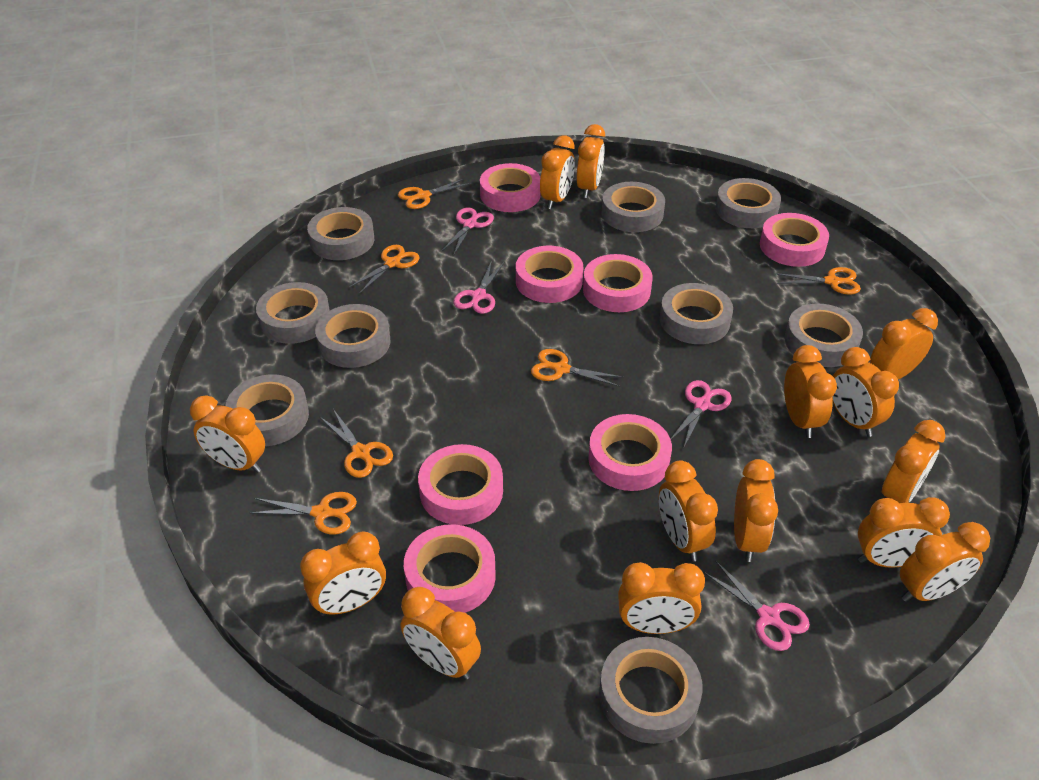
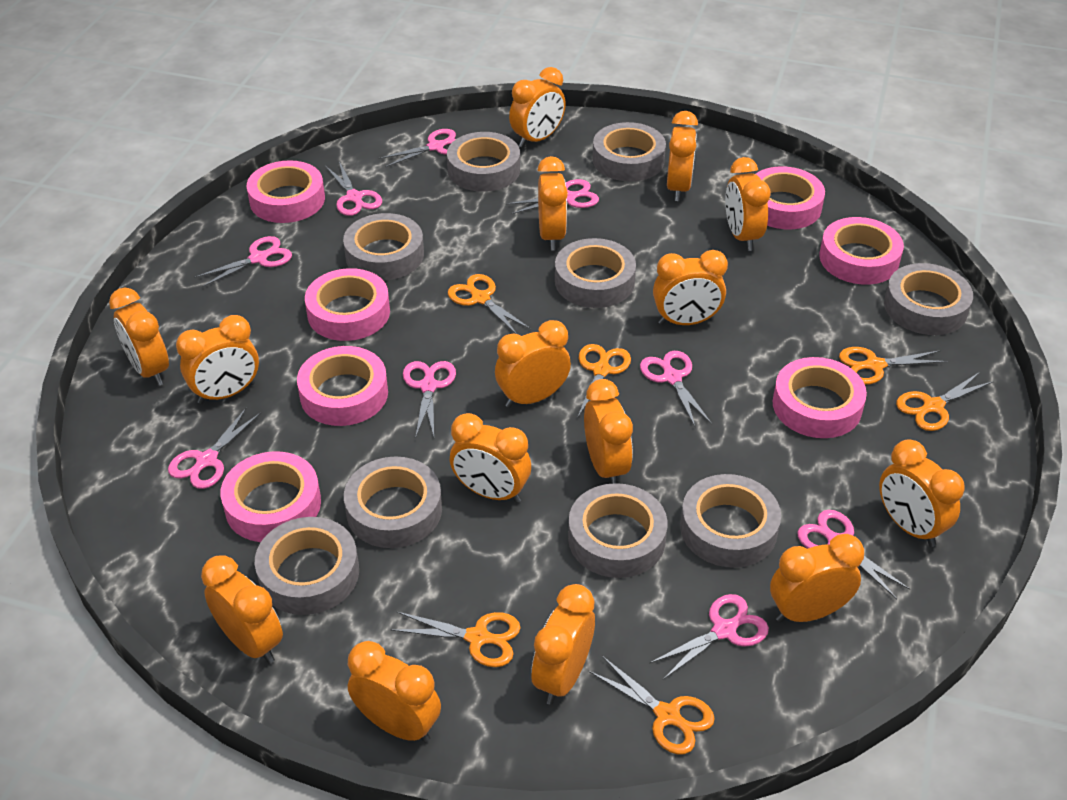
orange clock: [190,396,265,473] [300,531,386,616] [401,587,481,680] [540,135,575,209] [576,124,605,198] [618,562,705,634] [659,460,718,561] [734,459,778,562] [784,345,837,438] [832,347,899,437] [858,497,950,568] [870,308,938,379] [882,420,945,503] [900,522,990,602] = 14 -> [109,288,169,386] [176,315,259,404] [201,555,283,664] [348,641,441,743] [450,413,531,503] [495,320,571,408] [509,67,566,148] [531,584,595,705] [537,156,568,251] [584,379,633,484] [653,250,728,325] [667,111,698,201] [725,157,770,251] [770,534,864,623] [879,439,965,547] = 15
pink scissors: [442,208,494,254] [453,261,504,314] [671,380,732,449] [703,560,810,651] = 4 -> [168,407,261,489] [194,236,292,287] [325,162,382,216] [378,129,456,167] [403,361,456,438] [506,179,599,214] [640,351,712,427] [649,594,769,680] [797,510,910,599] = 9

